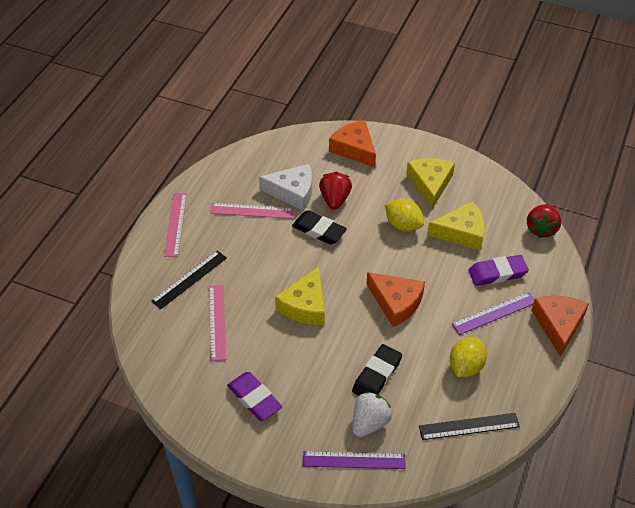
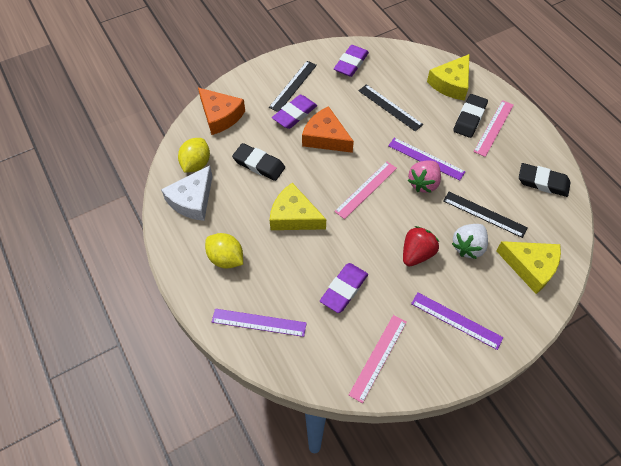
black eraser: [292,210,347,245] [352,344,402,396] = 2 -> [232,143,285,181] [453,94,488,138] [519,163,571,197] = 3
black ruler: [151,251,227,309] [419,413,520,440] = 2 -> [269,61,317,112] [358,84,423,131] [443,192,528,238] = 3
orange cheese: [329,120,376,167] [366,272,425,327] [531,296,589,357] = 3 -> [198,88,245,135] [302,106,354,153] = 2
pink strawberry: none = 0 -> [408,161,441,193] = 1
purple eraser: [227,372,282,421] [469,255,529,286] = 2 -> [272,95,317,129] [320,263,368,313] [334,45,369,77] = 3
purple ruler: [303,451,406,469] [452,292,535,335] = 2 -> [212,309,307,337] [388,137,466,181] [411,292,503,350] = 3
red strawberry: [319,172,352,210] [527,204,561,238] = 2 -> [403,226,439,266] = 1

